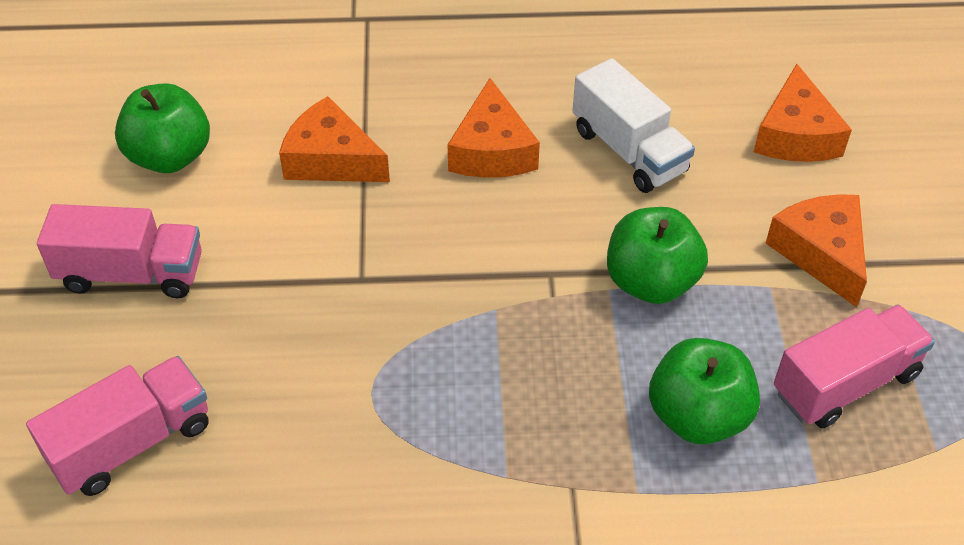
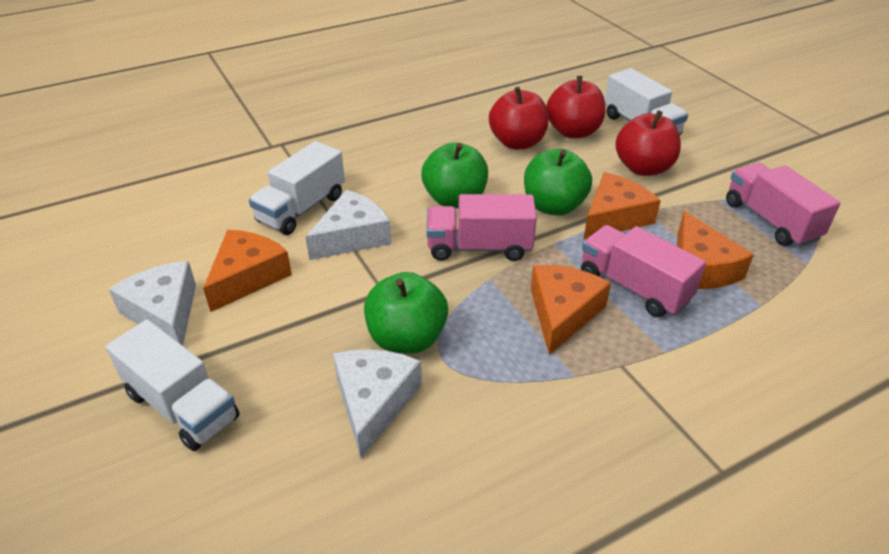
red apple: none = 0 -> [489,87,549,149] [546,76,606,138] [615,110,681,176] = 3
white cheese: none = 0 -> [109,261,196,346] [305,190,391,260] [333,349,422,459] = 3
white truck: [573,58,695,193] = 1 -> [106,319,240,451] [249,141,345,235] [605,68,688,135] = 3

